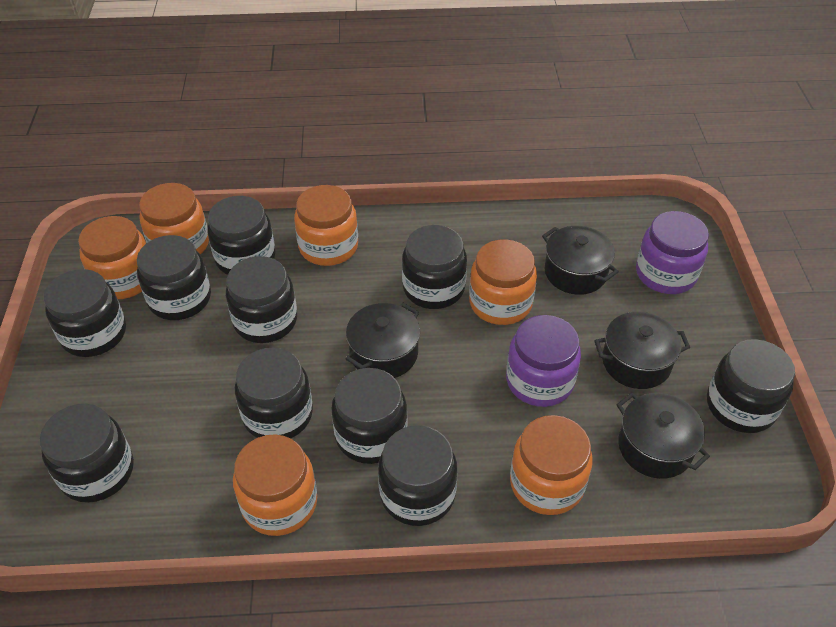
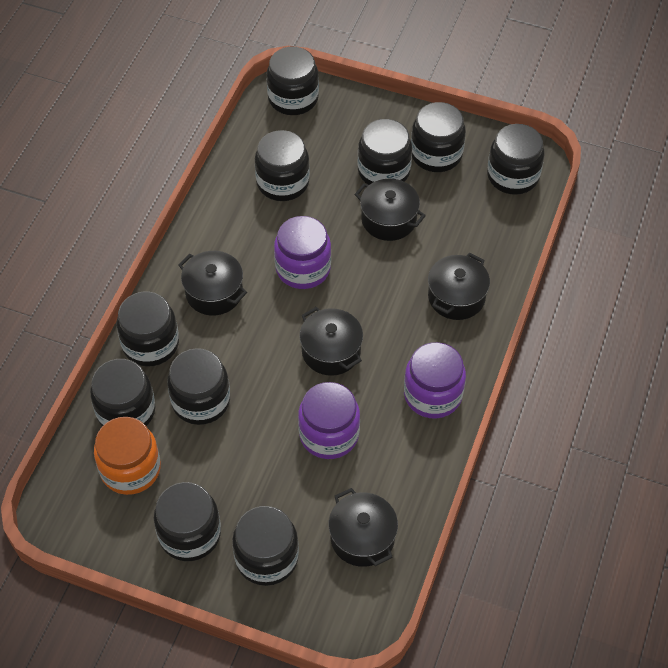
black pot: [346,303,420,378] [542,226,619,295] [594,312,690,389] [616,392,710,479] = 4 -> [178,251,247,316] [299,307,363,376] [329,488,398,567] [354,179,426,241] [428,253,490,320] = 5
orange jar: [78,216,146,299] [139,183,209,255] [233,434,317,536] [294,185,358,266] [469,239,537,325] [510,415,593,515] = 6 -> [94,417,161,495] = 1
purple jar: [506,315,581,407] [636,211,709,294] = 2 -> [274,216,331,289] [298,382,360,459] [404,342,466,418] = 3

